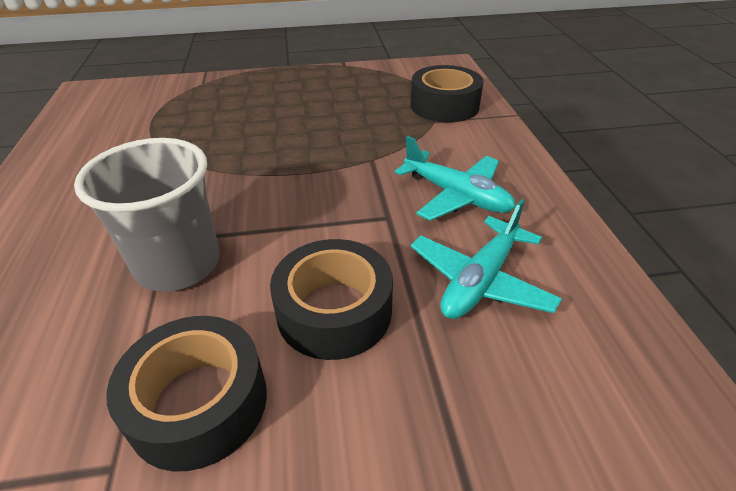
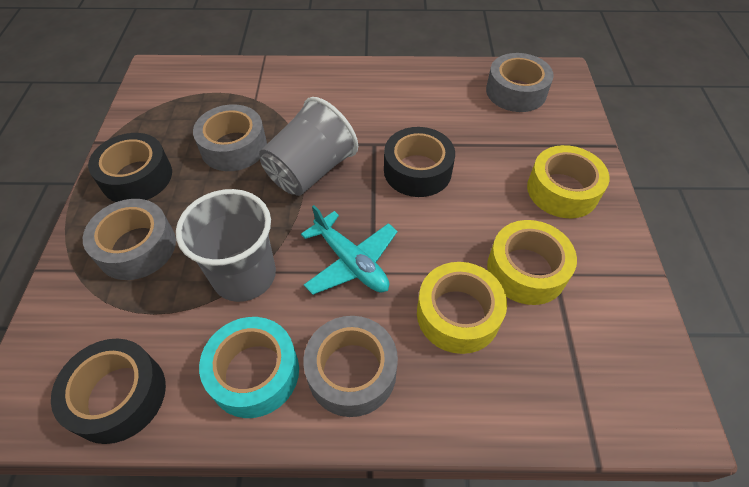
grey cup: [74,138,220,292] = 1 -> [176,189,276,302] [259,97,358,196] = 2
grey tape: none = 0 -> [83,199,176,280] [193,104,267,171] [304,316,398,417] [486,53,554,112] = 4
turquoise plane: [395,136,516,221] [411,199,562,319] = 2 -> [301,205,398,295] = 1
turquoise tape: none = 0 -> [199,317,299,418] = 1
yellow tape: none = 0 -> [417,262,507,354] [487,220,577,305] [527,145,610,218] = 3

